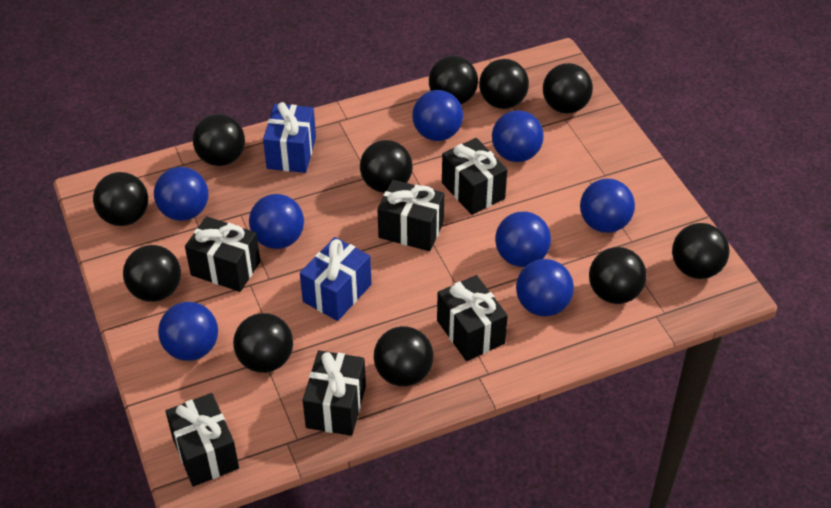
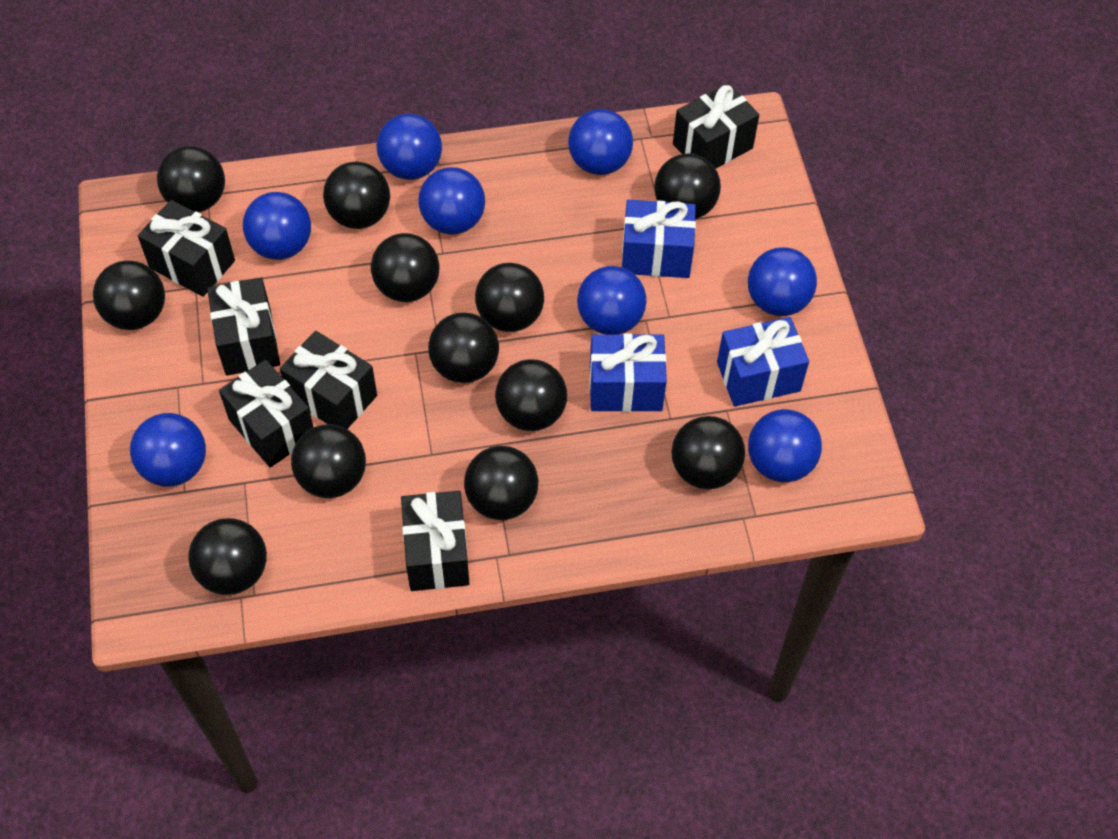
black ball: [93,172,148,226] [123,245,181,302] [193,114,245,166] [233,313,293,373] [360,140,413,193] [374,326,434,386] [429,56,478,104] [479,59,529,109] [543,63,593,113] [589,247,646,304] [672,223,730,279] = 11 -> [93,260,165,330] [157,146,225,212] [188,518,267,595] [291,424,366,498] [323,162,390,229] [371,233,439,302] [428,313,499,383] [464,446,538,520] [475,263,544,332] [495,359,567,431] [654,153,721,219] [671,416,745,489] = 12
blue gift: [263,102,316,173] [300,237,372,321] = 2 -> [589,333,667,412] [622,200,696,278] [717,317,809,407] = 3

